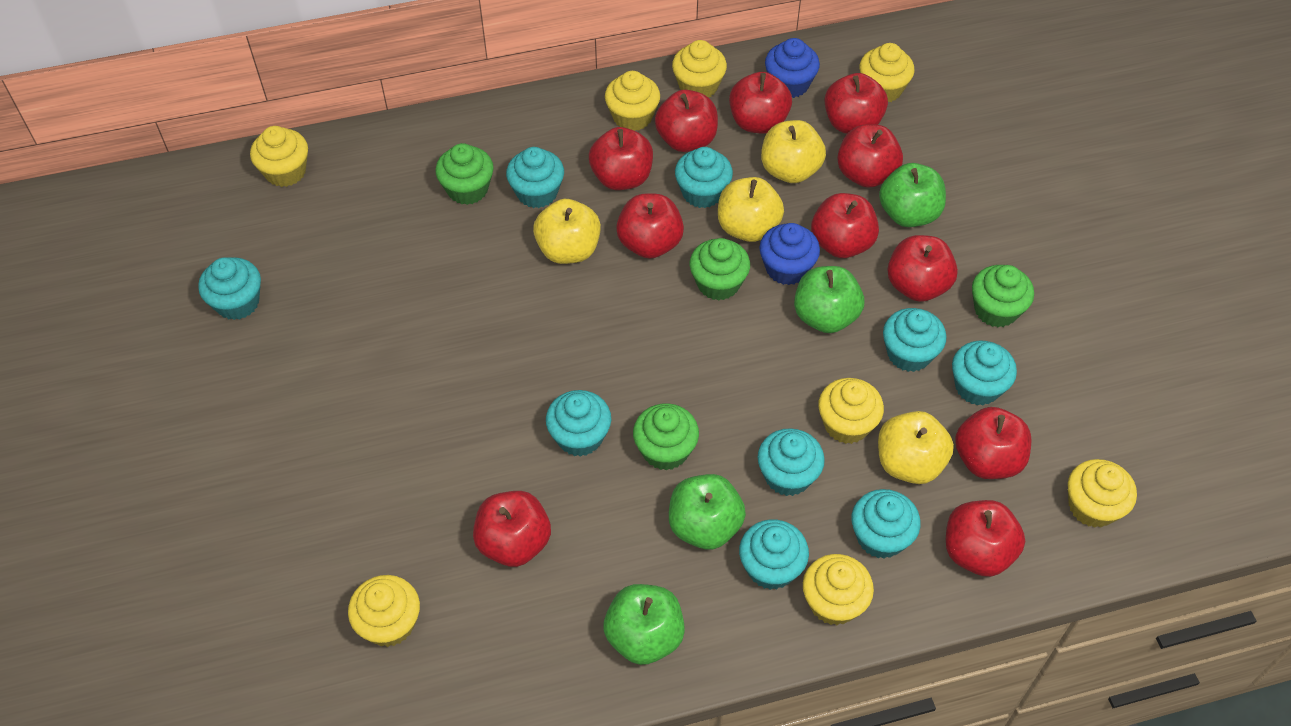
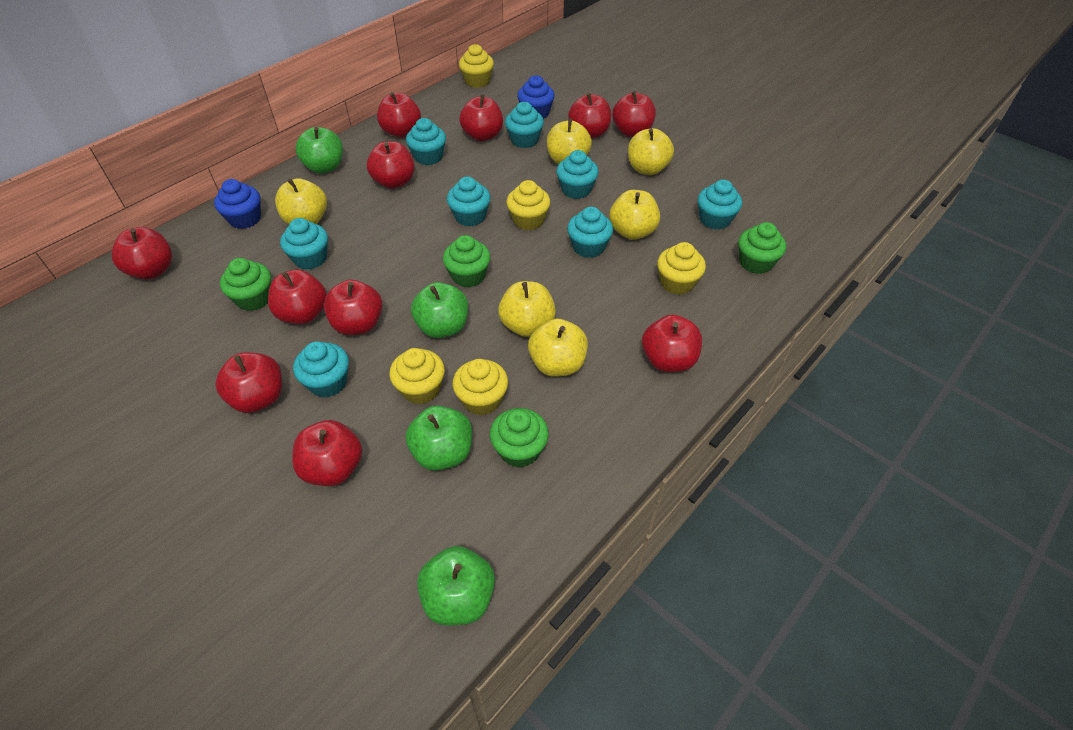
turquoise cupcake: [198,257,261,320] [506,147,564,208] [546,390,611,457] [675,147,733,208] [739,519,809,590] [757,428,825,496] [852,489,921,559] [883,308,947,372] [952,340,1017,406] = 9 -> [280,218,328,270] [293,341,349,398] [406,118,446,165] [447,177,490,226] [505,102,544,148] [556,150,598,199] [567,207,613,258] [698,179,742,230] = 8
yellow apple: [533,199,601,264] [718,177,784,242] [761,120,826,183] [878,411,954,484] = 4 -> [275,178,327,224] [498,281,556,337] [528,319,588,377] [547,118,592,164] [609,190,660,240] [628,128,674,175] = 6
yellow cupcake: [250,126,308,187] [348,575,420,647] [605,71,660,131] [672,40,727,97] [803,554,874,625] [818,378,884,444] [860,43,915,102] [1068,459,1137,528] = 8 -> [389,348,445,404] [452,359,508,415] [459,44,494,88] [506,180,550,230] [657,242,706,295] = 5

